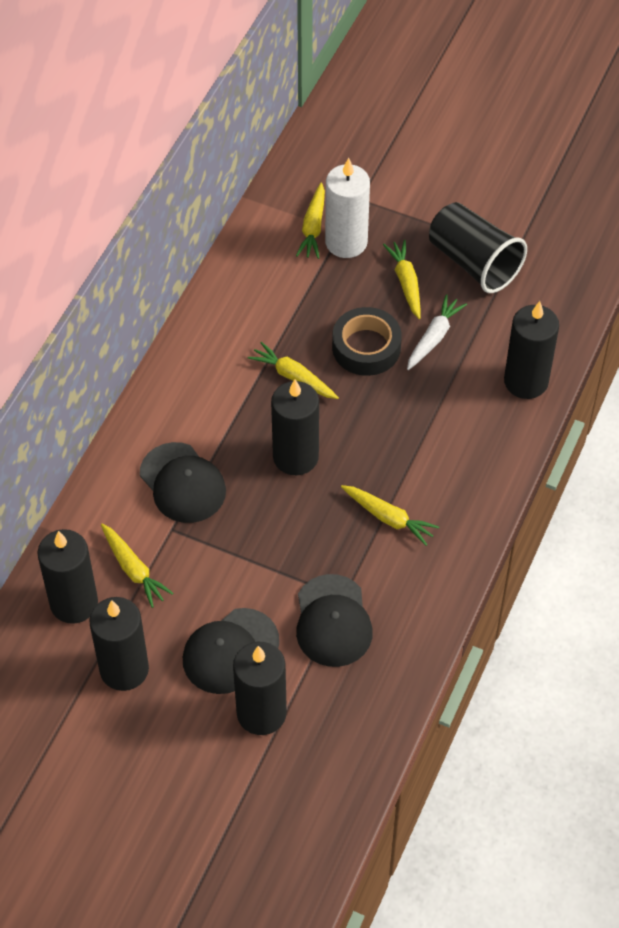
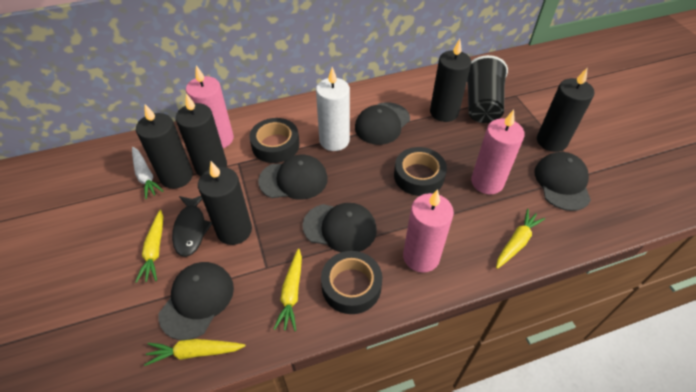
black cap: [140,442,226,523] [183,608,279,694] [296,574,373,667] = 3 -> [159,262,234,340] [258,154,328,200] [302,203,377,252] [355,102,410,145] [534,152,591,211] = 5
black fish: none = 0 -> [172,196,212,257] = 1
black tape: [332,307,402,376] = 1 -> [249,118,299,163] [321,251,382,314] [394,147,447,196] = 3
pink candle: none = 0 -> [186,65,234,148] [403,189,454,273] [471,110,525,194] = 3
yellow carrot: [101,524,173,608] [248,342,339,399] [296,182,325,259] [341,485,439,546] [383,240,421,319] = 5 -> [135,210,163,283] [144,339,245,366] [274,249,302,331] [496,209,545,269] = 4

